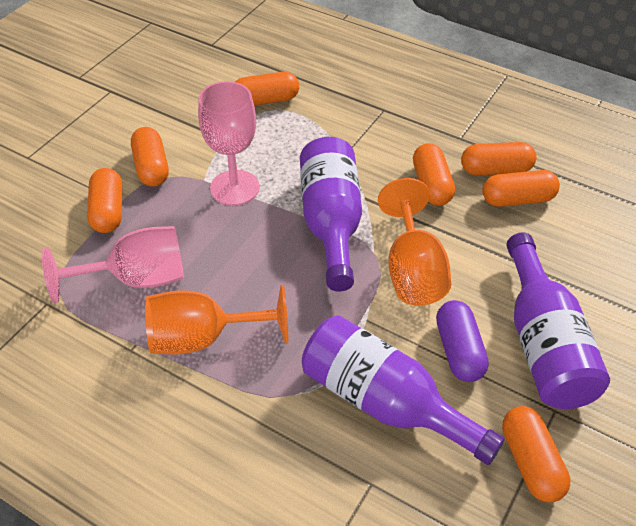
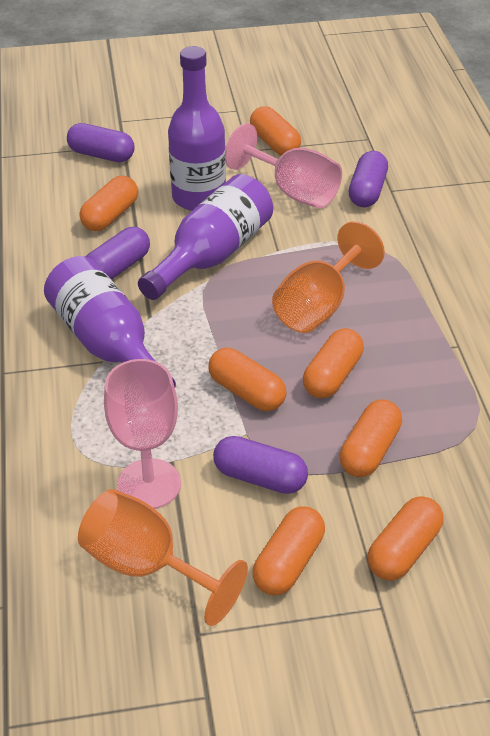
purple capsule: [436,300,489,382] = 1 -> [67,123,134,162] [86,227,150,280] [213,436,308,494] [349,151,388,207] = 4

